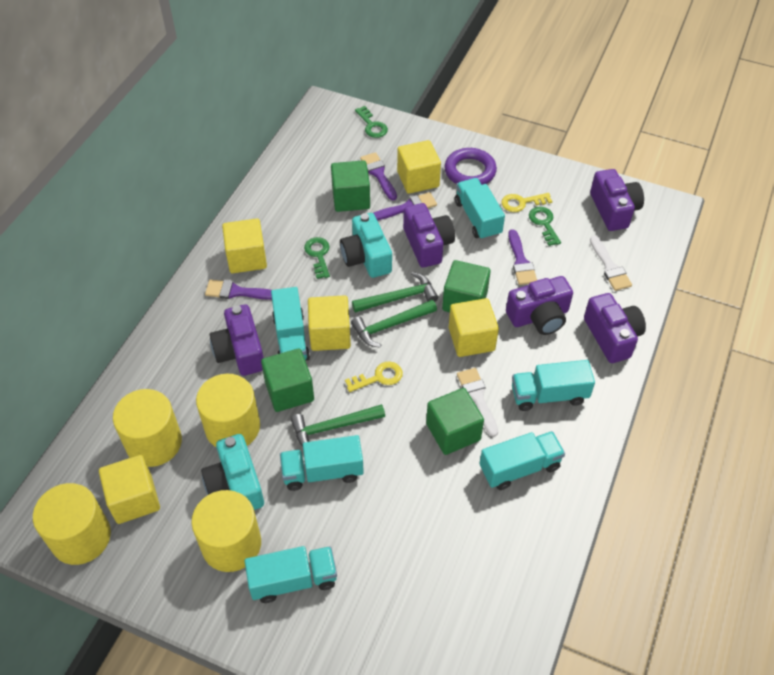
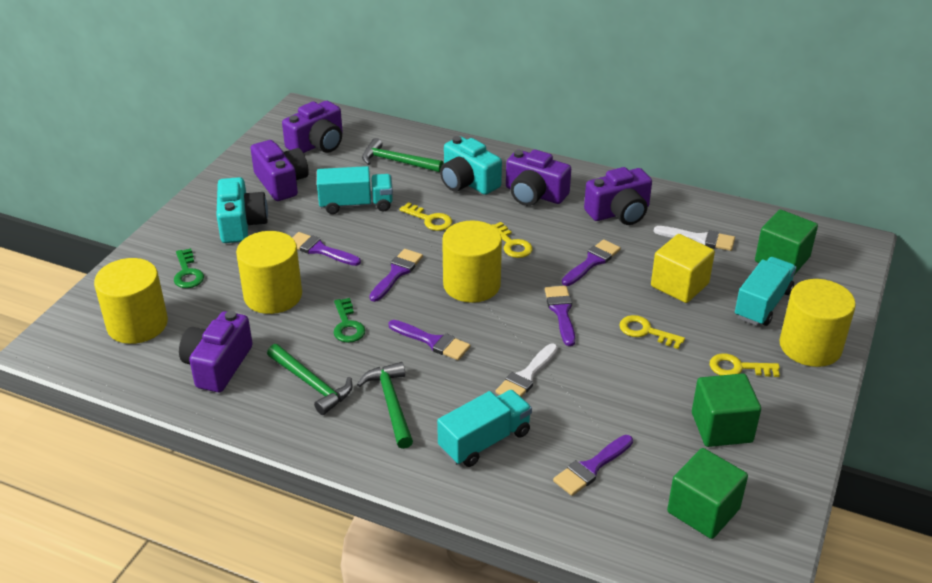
green cube: [261,348,314,412] [331,160,370,212] [426,388,484,455] [442,260,491,312] = 4 -> [667,448,748,539] [692,373,761,447] [755,210,818,275] = 3
green key: [304,237,330,279] [355,106,388,138] [529,207,561,246] = 3 -> [174,248,204,288] [334,298,365,343] = 2
purple brush: [205,280,272,300] [360,152,397,200] [374,192,437,220] [508,229,537,285] = 4 -> [292,232,361,266] [369,249,423,302] [388,320,470,360] [545,286,575,346] [553,435,633,496] [562,239,621,286] = 6
purple ring: [444,148,497,185] = 1 -> none = 0
turquoise truck: [245,546,337,603] [271,287,310,361] [280,435,364,491] [455,178,505,240] [479,431,565,490] [512,360,595,411] = 6 -> [317,166,393,214] [437,390,532,467] [735,257,797,326] = 3
yellow cube: [99,455,160,524] [222,218,267,273] [308,295,351,351] [397,140,441,194] [449,298,499,357] = 5 -> [651,234,715,303] = 1
yellow key: [345,361,403,392] [501,193,552,212] = 2 -> [399,202,452,231] [492,222,533,258] [619,315,685,349] [710,353,780,377] = 4

